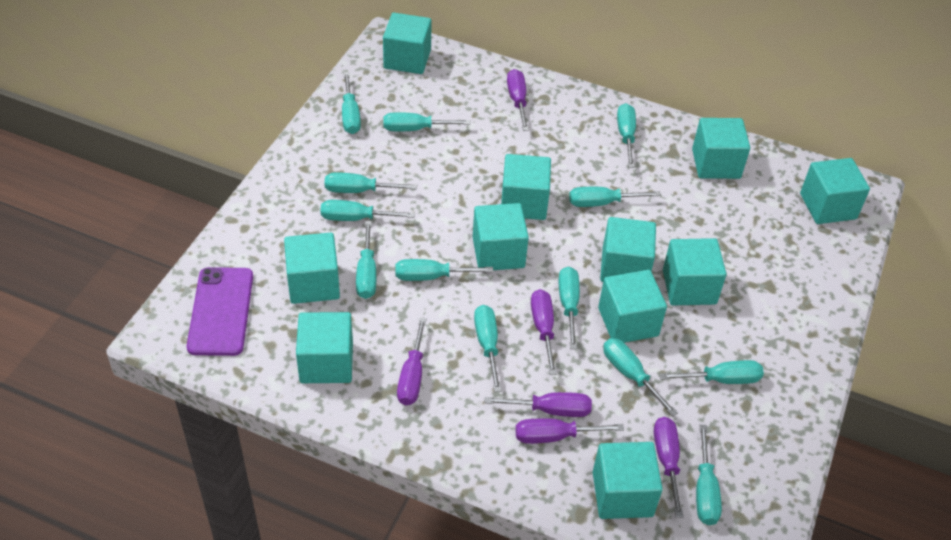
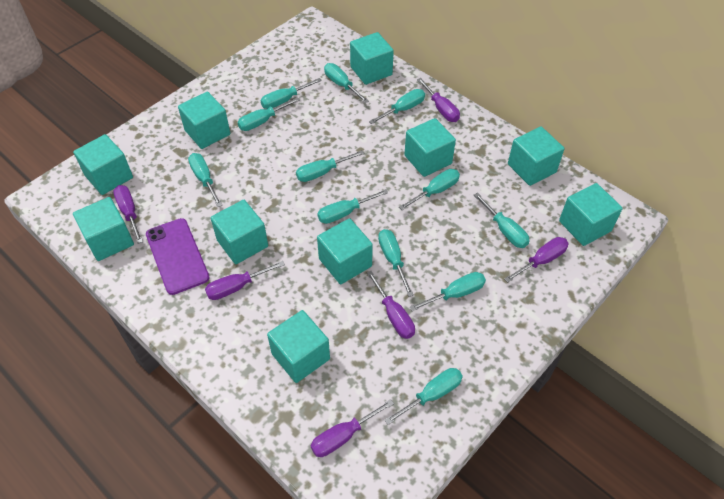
turquoise cube: [284,233,340,304] [296,312,353,383] [383,13,432,74] [473,203,529,270] [501,154,551,220] [593,442,663,519] [598,270,667,343] [600,217,656,282] [663,238,727,305] [692,118,750,179] [800,158,870,224] = 11 -> [73,134,133,195] [73,197,134,261] [178,92,230,149] [211,200,268,264] [267,310,330,383] [317,218,373,284] [350,32,394,85] [404,118,456,177] [508,127,565,186] [559,183,623,246] = 10
turquoise screwdriver: [320,200,415,221] [325,172,417,193] [342,72,361,134] [356,221,376,299] [383,112,471,131] [396,259,493,281] [474,305,501,392] [559,267,580,349] [569,187,661,207] [603,338,678,416] [617,103,636,168] [660,360,764,384] [696,424,722,525] = 13 -> [188,153,222,207] [237,97,300,131] [261,78,322,109] [296,150,364,182] [317,189,389,224] [324,63,369,103] [369,89,425,124] [378,229,413,297] [385,368,463,425] [399,169,460,210] [409,272,486,311] [474,193,529,248] = 12

